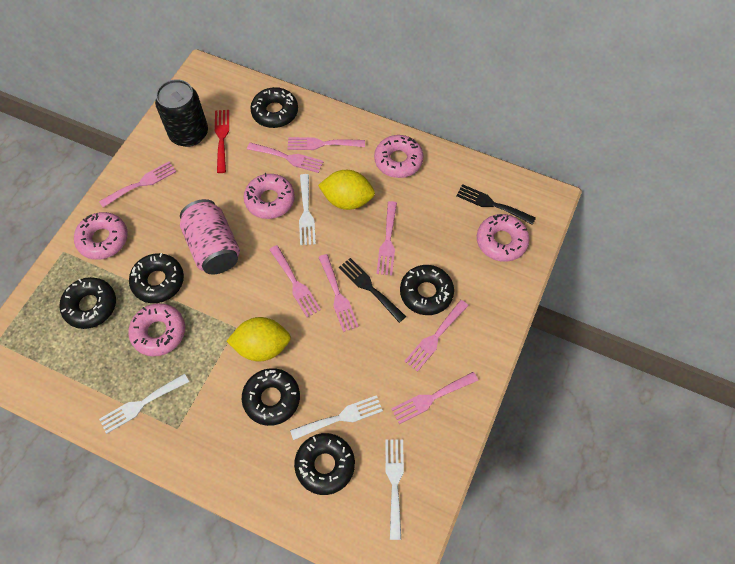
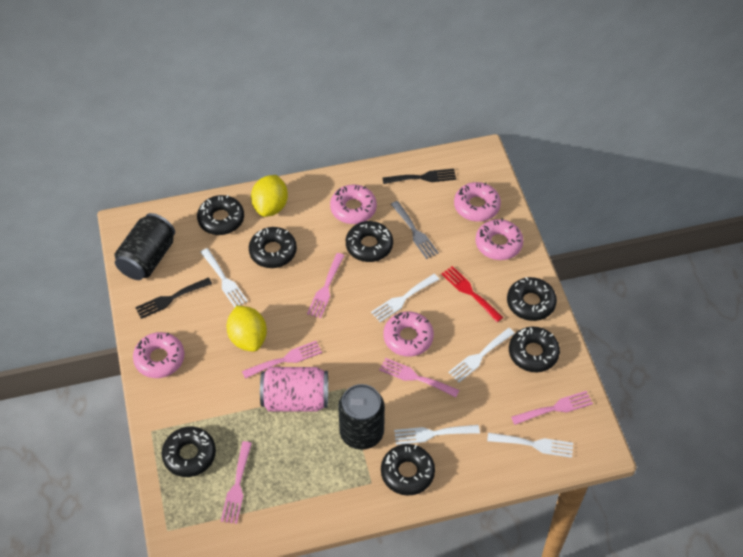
black can: [155,79,208,147] = 1 -> [115,213,175,280] [338,384,385,450] = 2
black donut: [59,277,116,329] [129,253,184,303] [242,368,300,426] [250,87,298,128] [294,433,355,495] [400,265,454,315] = 6 -> [162,427,216,477] [197,195,244,235] [249,227,297,268] [346,221,393,262] [381,444,435,496] [507,277,557,321] [509,327,560,372] = 7
grey fork: none = 0 -> [391,201,439,259] = 1
pink fork: [99,162,176,208] [247,143,324,173] [269,245,321,317] [287,137,365,150] [318,254,359,332] [377,201,397,276] [391,372,478,424] [404,300,469,372] = 8 -> [221,441,252,524] [242,341,322,379] [307,253,345,318] [379,358,459,398] [511,391,593,425] = 5
white fork: [99,374,189,434] [290,395,383,440] [299,174,316,245] [385,439,404,540] = 4 -> [200,248,248,308] [371,274,440,322] [394,425,480,445] [448,328,515,382] [487,433,573,458] = 5

